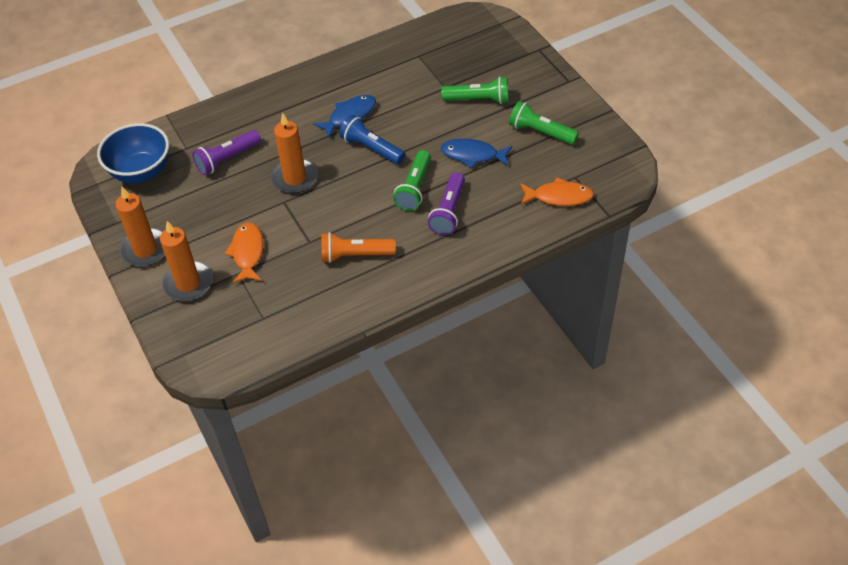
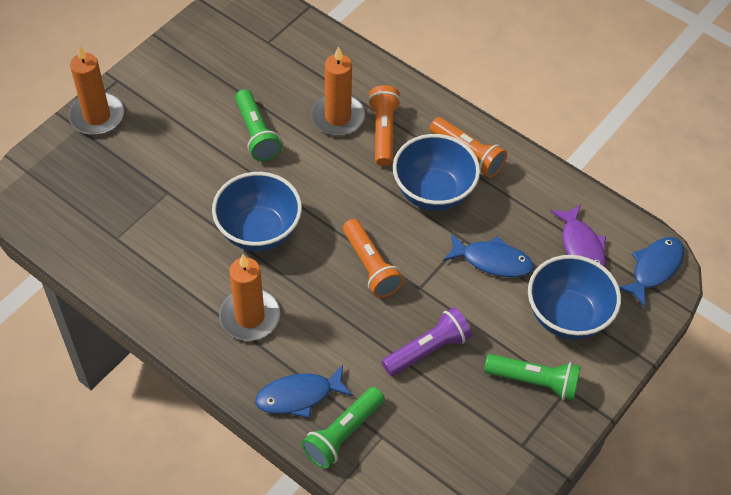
blue bowl: [97,123,169,183] = 1 -> [212,172,302,252] [393,134,480,211] [528,255,621,340] = 3
blue fish: [313,95,376,138] [441,139,512,168] = 2 -> [255,365,353,418] [443,233,534,277] [619,237,684,307] = 3
blue flashlight: [339,115,405,164] = 1 -> none = 0
orange fish: [224,222,264,283] [520,177,594,206] = 2 -> none = 0
orange flashlight: [321,232,396,263] = 1 -> [343,219,404,298] [368,85,401,166] [430,117,507,178] = 3
purple fish: none = 0 -> [550,204,606,267] = 1
purple flashlight: [192,130,261,175] [428,172,465,235] = 2 -> [382,307,472,376] = 1

